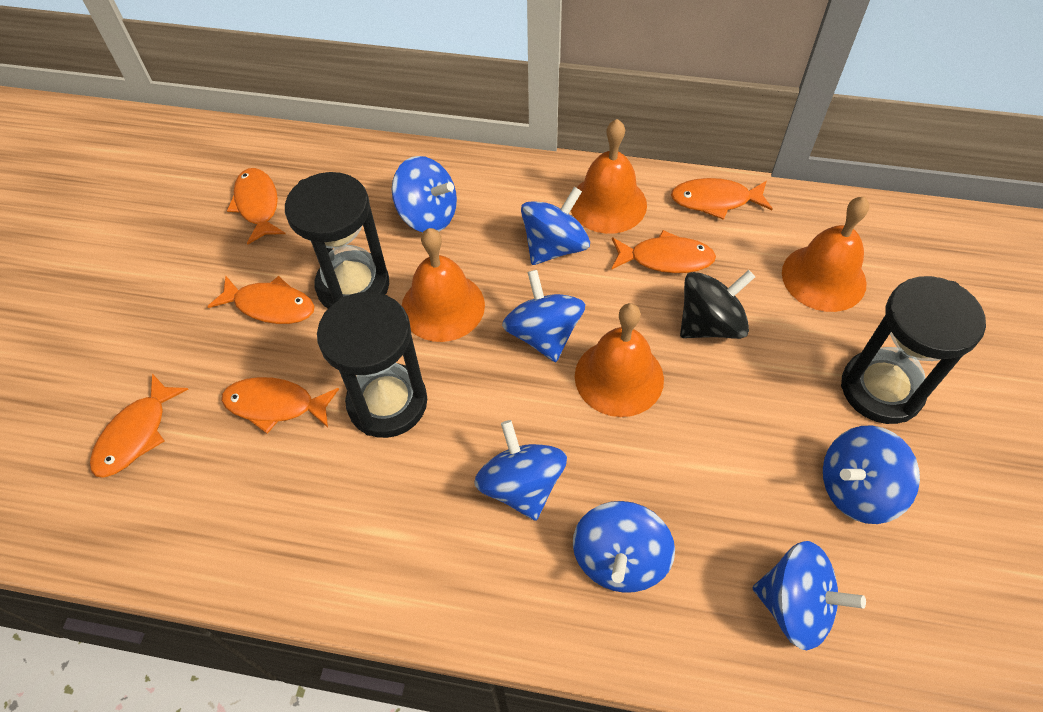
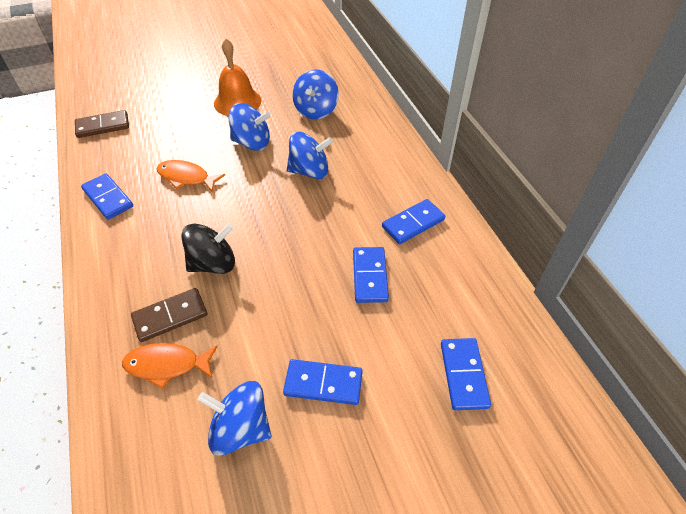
black hourglass: [285,172,389,309] [317,292,427,438] [841,276,986,424] = 3 -> none = 0
blue domino: none = 0 -> [81,173,133,220] [283,359,363,405] [353,247,389,303] [382,199,446,244] [441,338,491,410] = 5
blue spinning top: [392,156,457,232] [474,420,567,521] [502,270,585,362] [521,187,590,265] [573,501,675,593] [753,541,866,650] [823,426,920,524] = 7 -> [198,381,271,456] [229,103,271,151] [287,132,333,179] [292,70,339,119] = 4
brown domino: none = 0 -> [75,110,129,138] [131,288,207,342] = 2
orange bell: [402,228,485,342] [571,119,647,234] [575,303,664,417] [782,197,869,312] = 4 -> [214,39,262,116] = 1
orange fish: [90,374,189,478] [207,276,315,324] [221,377,339,434] [227,168,286,245] [611,230,716,273] [671,178,773,220] = 6 -> [122,343,218,389] [157,160,225,192] = 2

